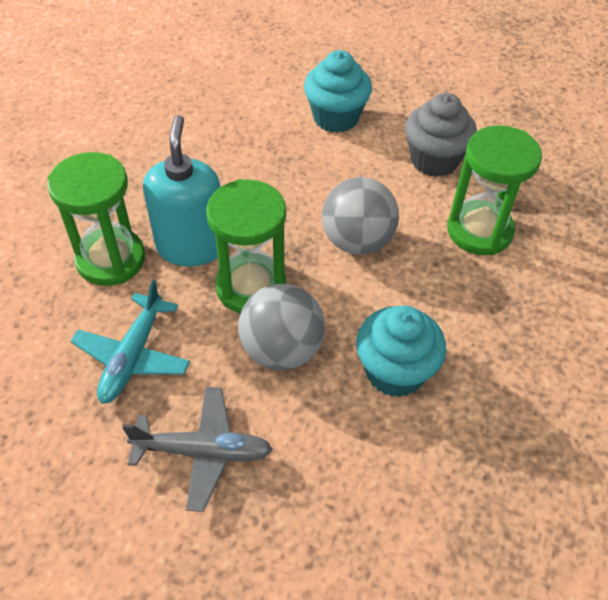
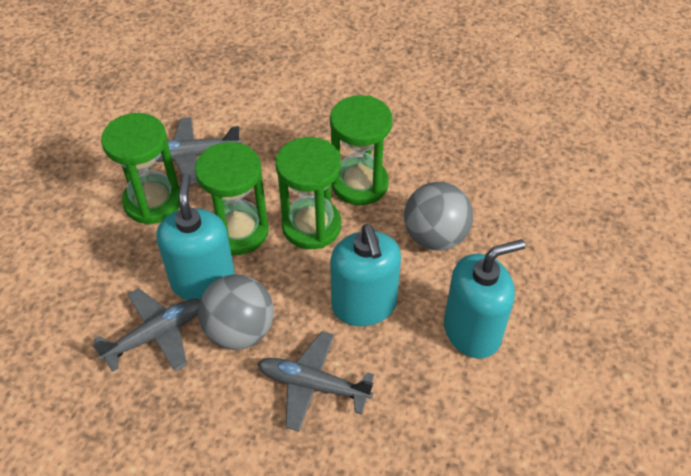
green hourglass: [47,152,145,286] [206,179,286,314] [447,125,542,255] = 3 -> [101,113,180,225] [195,142,269,255] [276,137,341,249] [330,95,393,205] = 4
grey cupcake: [405,93,477,177] = 1 -> none = 0
grey plane: [122,387,273,512] = 1 -> [93,288,200,372] [156,117,241,184] [257,331,374,431] = 3
turquoise cupcake: [304,50,372,133] [356,306,446,397] = 2 -> none = 0
turquoise plane: [70,280,190,404] = 1 -> none = 0
turquoise soap dispenser: [143,115,220,267] = 1 -> [156,173,235,300] [330,224,401,326] [444,239,525,358] = 3

